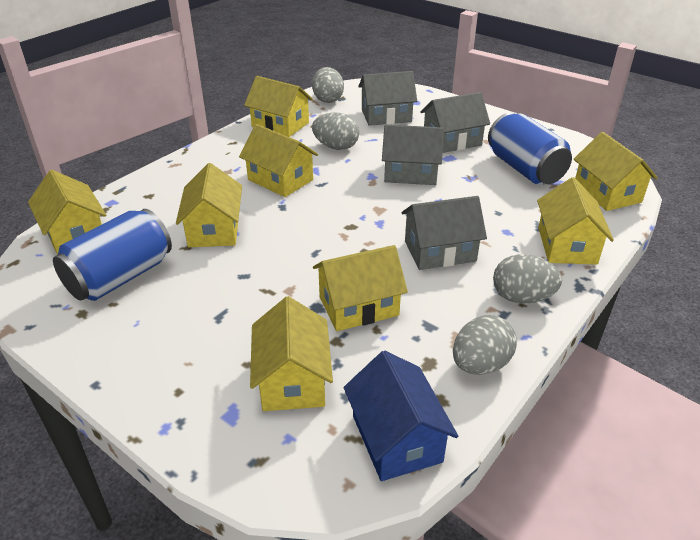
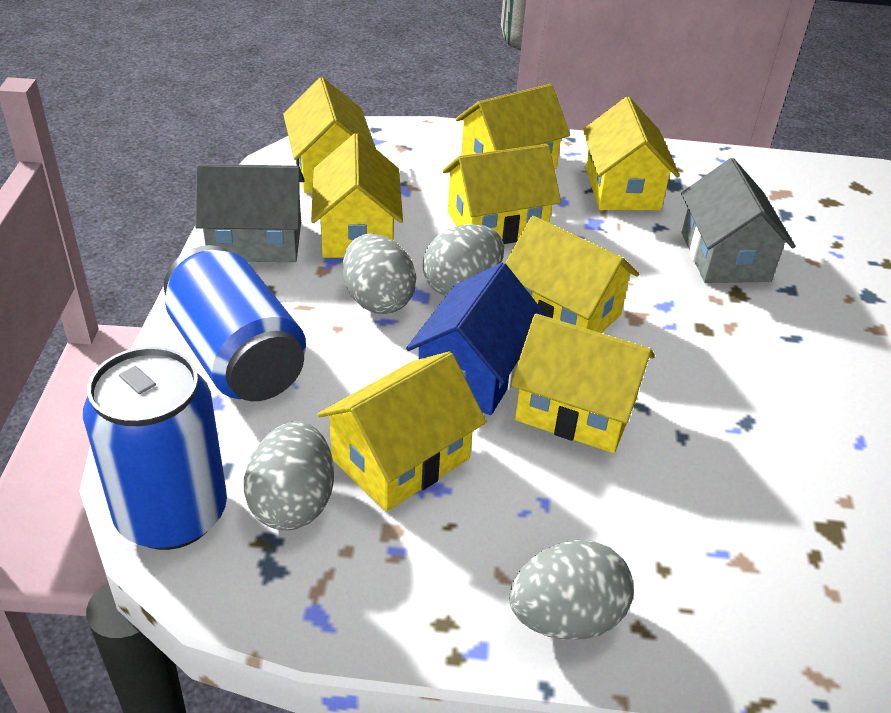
grey house: [359,71,417,126] [382,125,444,185] [401,196,487,270] [420,92,490,153] = 4 -> [195,164,305,262] [681,158,795,283] = 2

